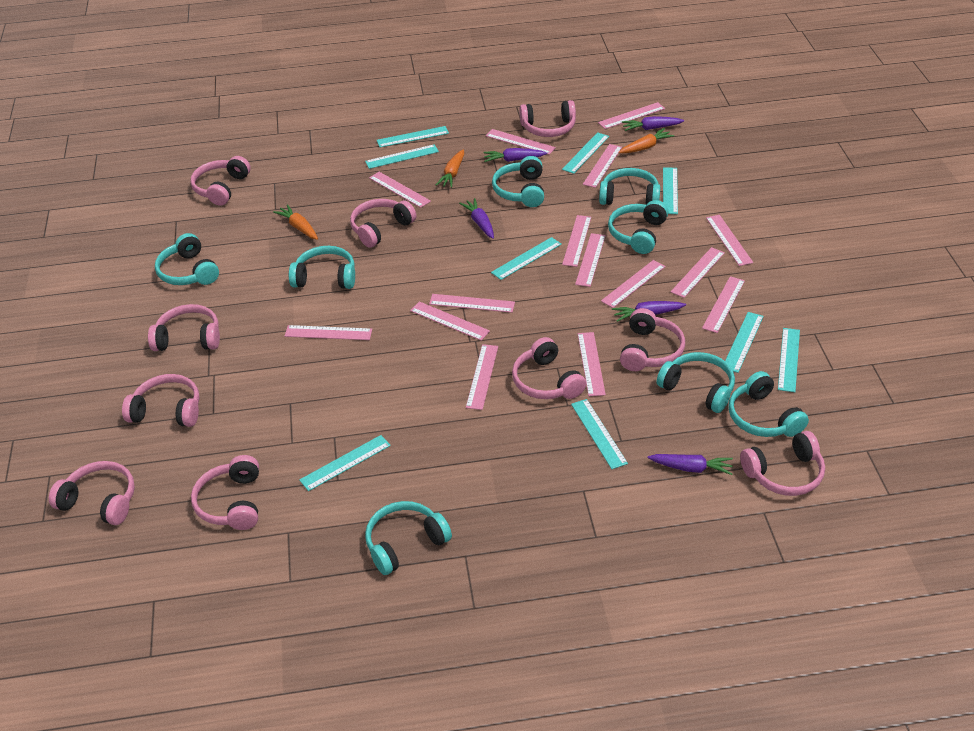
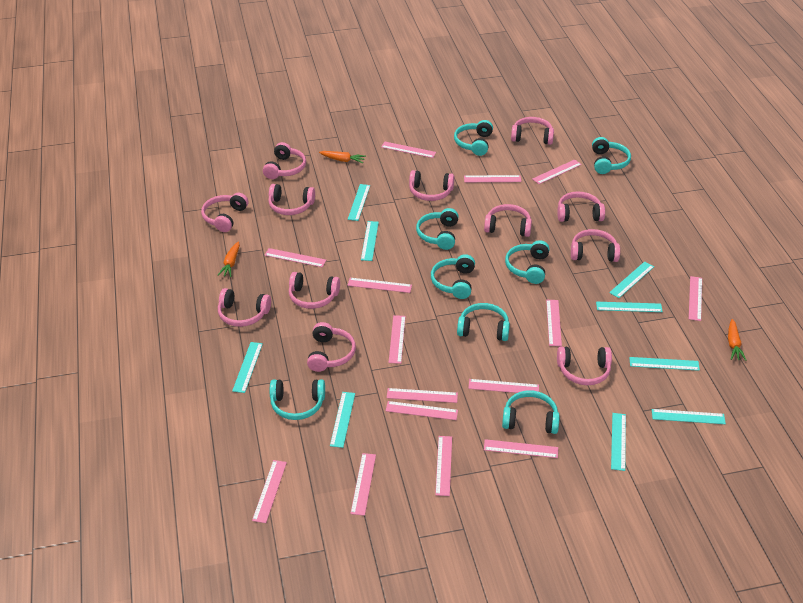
pink headphones: [49,461,135,525] [122,374,200,427] [148,304,220,351] [190,156,251,206] [191,455,259,530] [350,199,416,248] [512,337,586,399] [519,100,576,137] [620,308,685,371] [740,431,825,496] = 10 -> [201,193,248,232] [218,288,271,327] [263,142,306,179] [268,184,315,215] [289,272,340,309] [307,322,356,372] [409,170,454,201] [484,204,532,237] [511,117,554,145] [557,191,605,222] [557,346,612,385] [571,229,620,262] = 12
purple carrot: [459,198,494,239] [483,148,547,162] [612,301,686,322] [622,116,684,131] [648,454,733,475] = 5 -> none = 0

